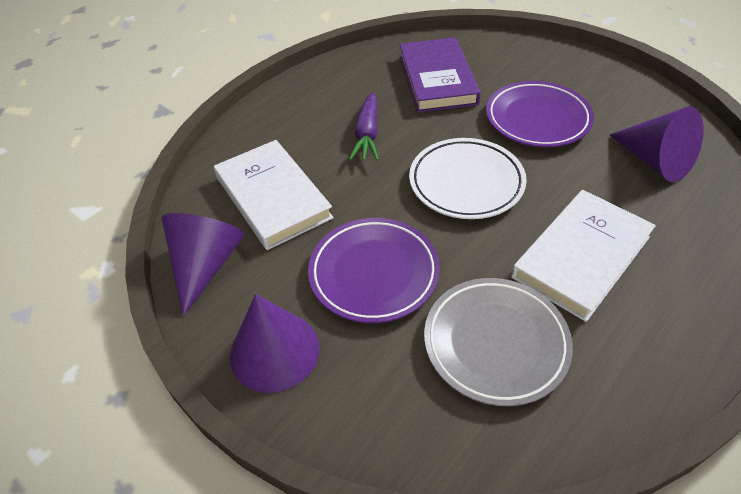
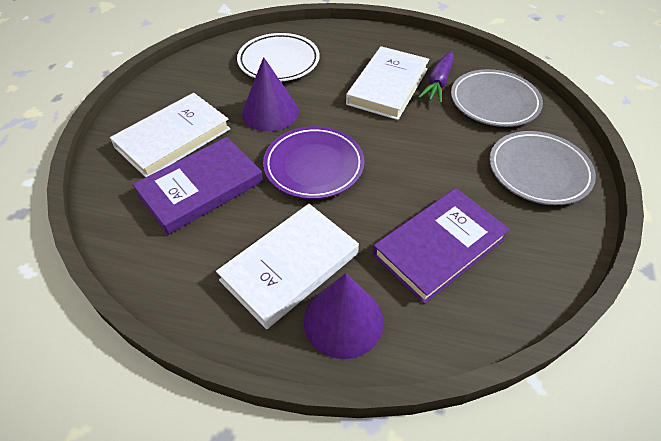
grey plate: [424,278,573,406] = 1 -> [451,69,543,127] [489,131,596,205] = 2
purple book: [399,37,481,112] = 1 -> [132,137,263,235] [373,188,510,304] = 2
purple cone: [162,213,245,316] [230,294,320,393] [610,106,704,182] = 3 -> [242,57,299,132] [304,273,384,359] = 2
purple plate: [308,218,440,323] [486,81,594,147] = 2 -> [263,126,364,199] = 1
white book: [214,140,334,250] [511,190,656,322] = 2 -> [110,93,230,177] [216,204,359,329] [346,46,430,120] = 3

